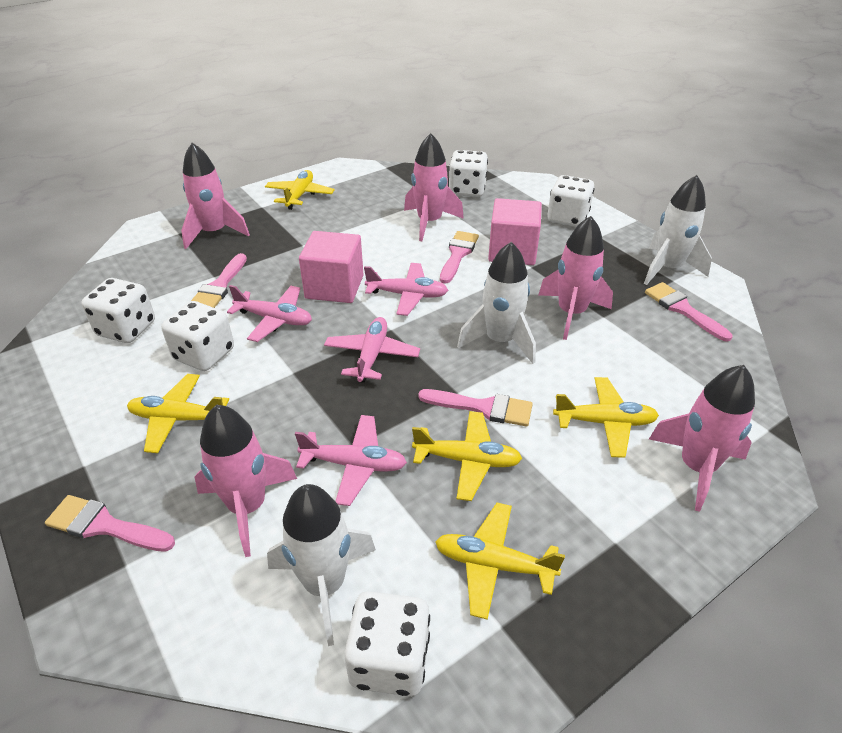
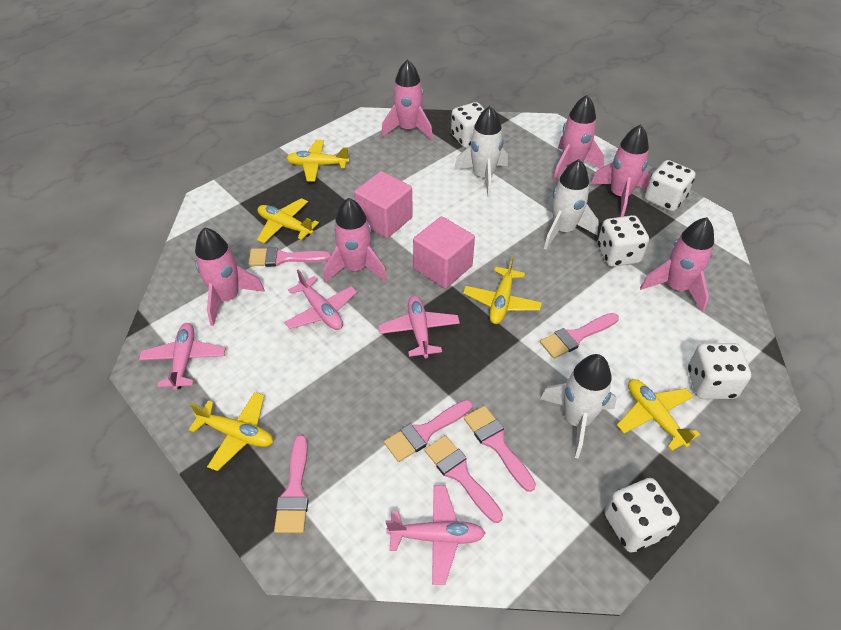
pink brush: [45,495,175,552] [191,253,247,308] [418,389,533,427] [440,231,479,284] [645,282,733,342] = 5 -> [248,247,331,267] [274,435,309,533] [384,400,473,462] [424,435,503,523] [464,406,536,492] [540,313,619,359] = 6
pink rocket: [181,142,250,249] [195,405,297,557] [404,133,464,241] [538,216,613,340] [649,365,755,512] = 5 -> [195,227,265,326] [324,198,387,283] [381,59,433,141] [553,95,604,181] [591,125,650,217] [640,217,714,312] = 6

